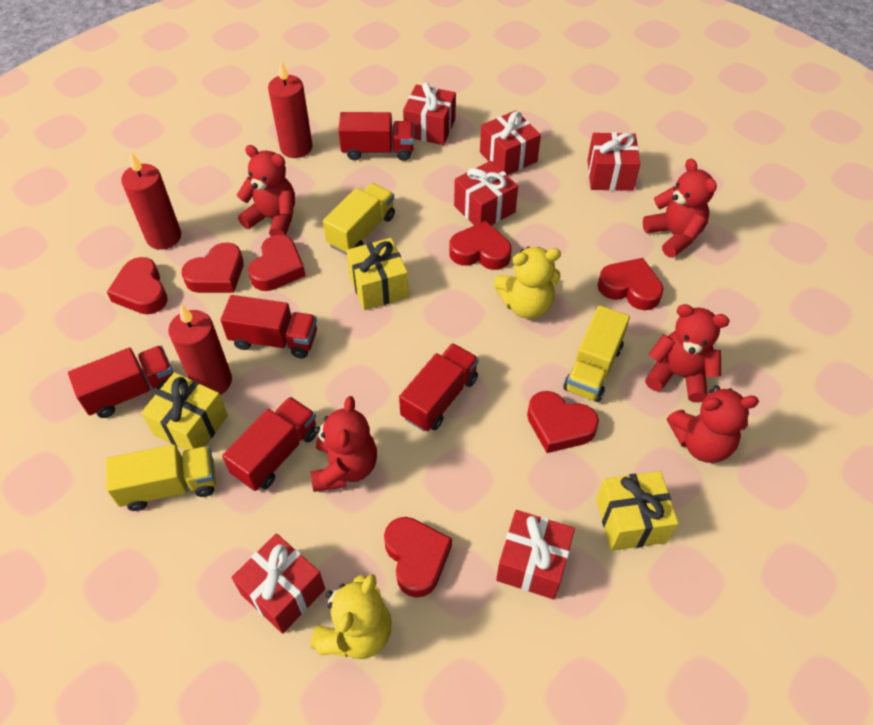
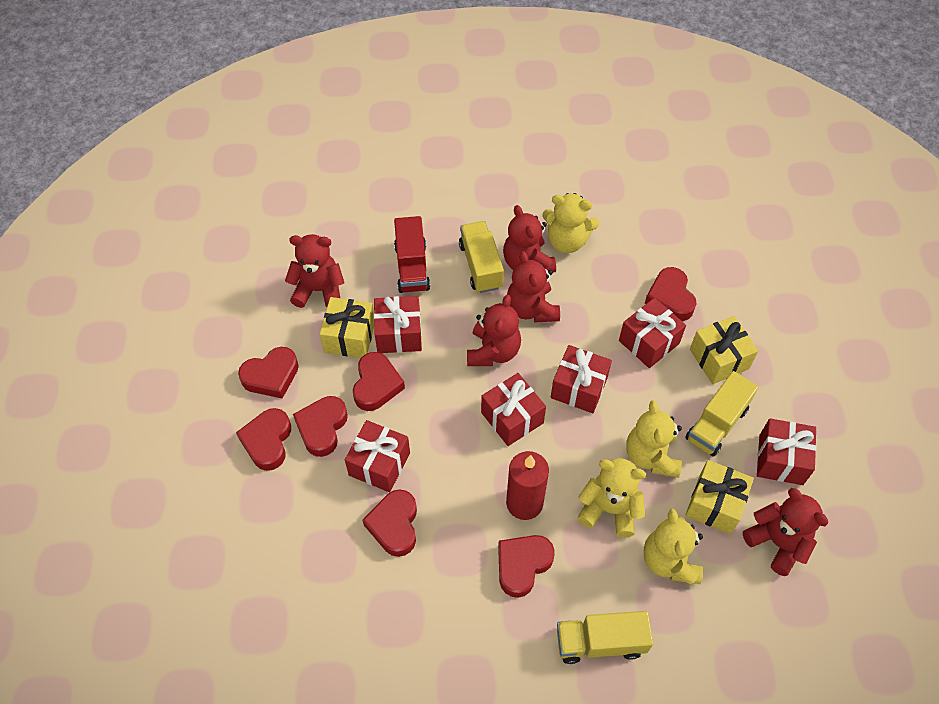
red candle: [121,153,181,250] [168,304,232,395] [268,61,313,158] = 3 -> [506,451,549,520] = 1
red truck: [68,345,173,418] [221,295,317,359] [222,397,317,491] [338,112,414,161] [399,343,479,431] = 5 -> [394,216,430,293] = 1
yellow teddy bear: [310,574,392,659] [494,247,561,319] = 2 -> [542,193,599,253] [577,458,646,537] [626,400,682,478] [644,509,703,584] = 4

